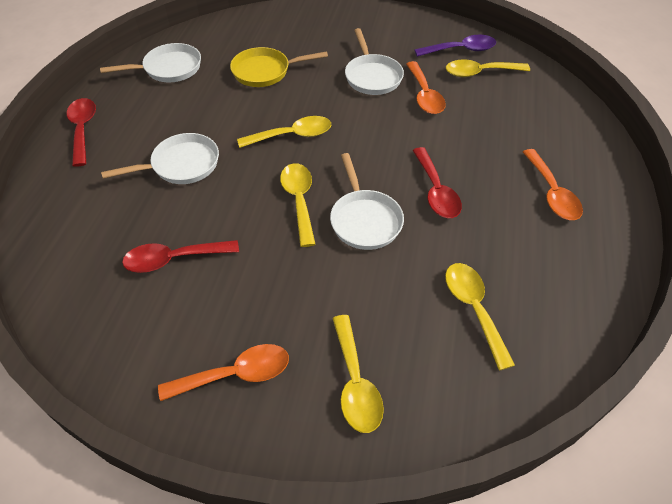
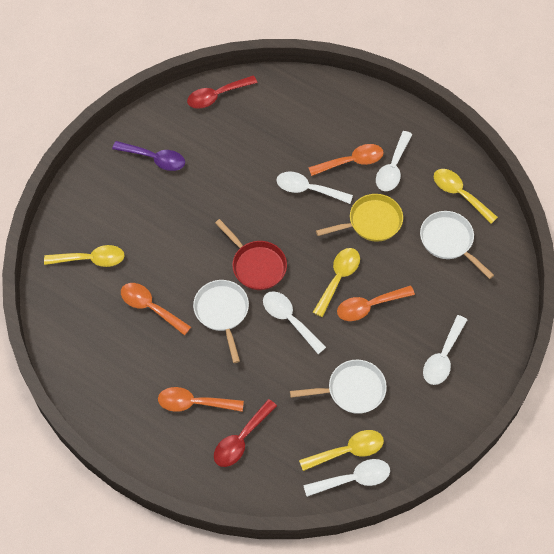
orange spoon: [158,344,289,401] [406,61,446,114] [523,149,583,220] = 3 -> [121,283,191,336] [158,387,244,412] [308,144,384,176] [337,286,415,321] = 4
red pan: none = 0 -> [215,219,287,290] = 1
red spoon: [67,98,96,167] [122,240,239,273] [412,147,462,218] = 3 -> [187,75,258,109] [214,399,277,467] = 2
white pan: [100,43,201,83] [101,133,219,184] [330,153,404,250] [345,28,404,95] = 4 -> [193,280,249,363] [290,360,387,414] [420,211,494,279] = 3
white spoon: none = 0 -> [263,291,326,354] [277,172,353,204] [303,459,390,497] [376,131,412,191] [423,315,467,385] = 5
yellow spoon: [237,116,331,148] [280,163,315,247] [332,315,384,433] [445,263,515,370] [446,60,530,77] = 5 -> [44,245,125,267] [299,430,384,471] [313,248,360,317] [434,169,498,224] = 4

